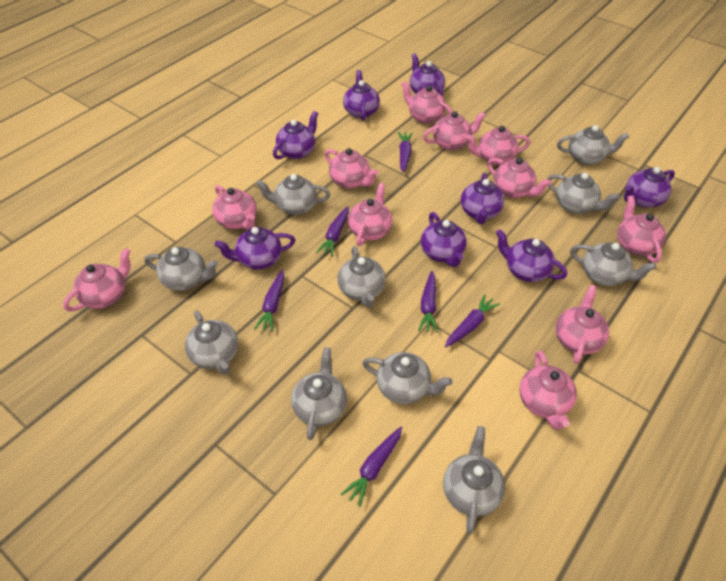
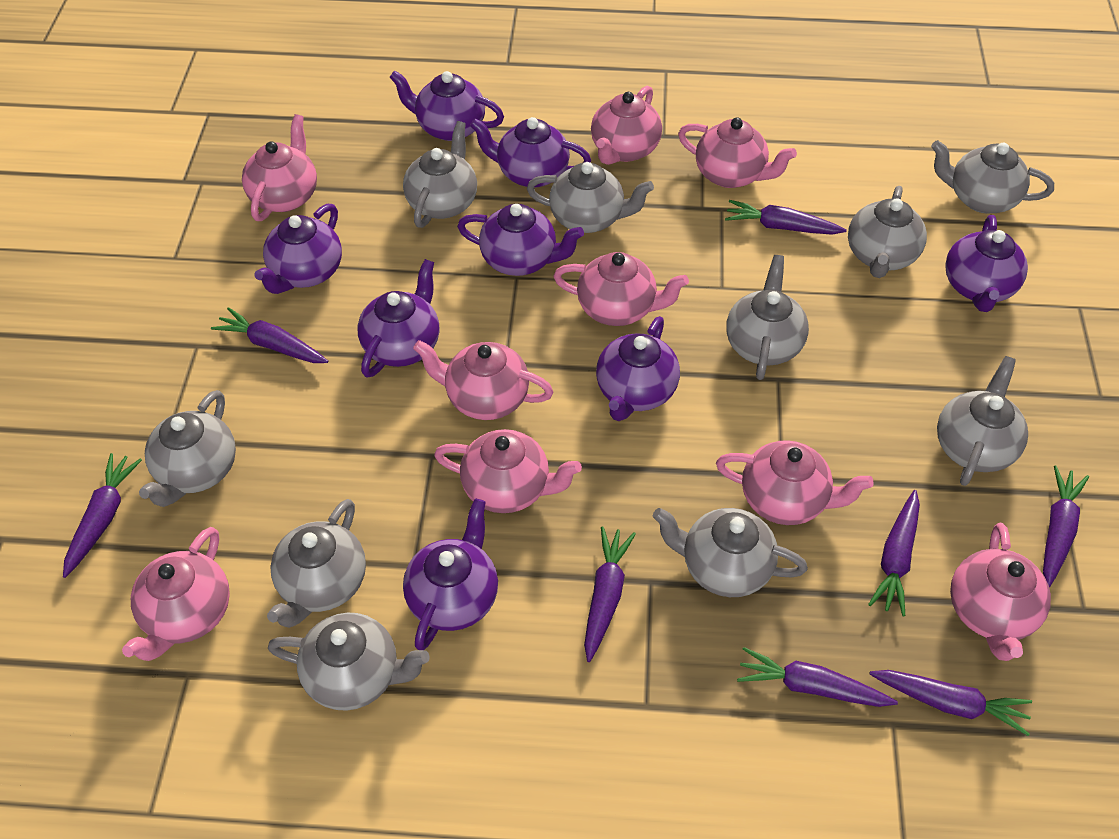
pink teapot: [63,248,130,311] [212,185,257,229] [325,148,378,189] [348,183,392,246] [401,81,453,124] [423,111,486,151] [465,126,530,165] [487,158,551,198] [519,350,577,430] [556,285,609,364] [617,195,666,263] = 11 -> [122,527,230,661] [242,114,317,221] [413,340,553,420] [434,429,582,513] [553,252,689,326] [591,86,662,165] [678,117,797,188] [716,440,874,525] [950,522,1051,661] = 9
purple carrot: [254,270,284,332] [316,206,349,257] [341,427,402,507] [398,132,413,173] [418,271,438,333] [445,294,500,348] = 6 -> [63,453,142,578] [211,307,328,363] [584,526,636,662] [725,200,847,235] [737,647,898,707] [868,490,920,616] [870,670,1032,736] [1043,466,1089,587] = 8

